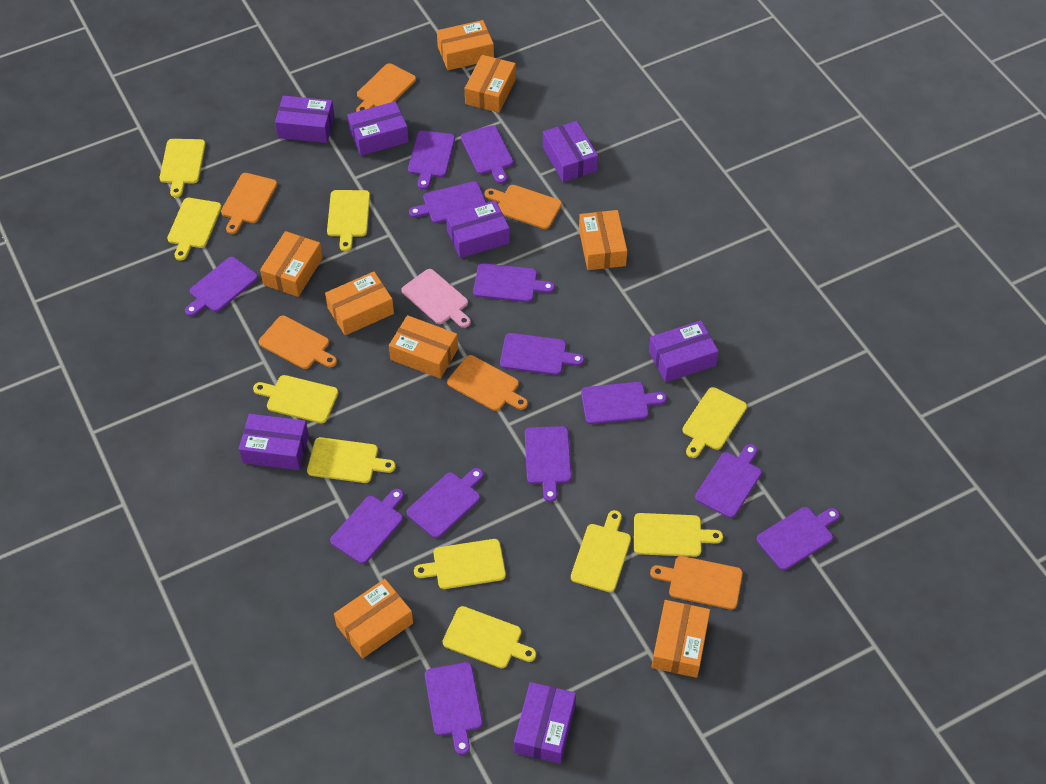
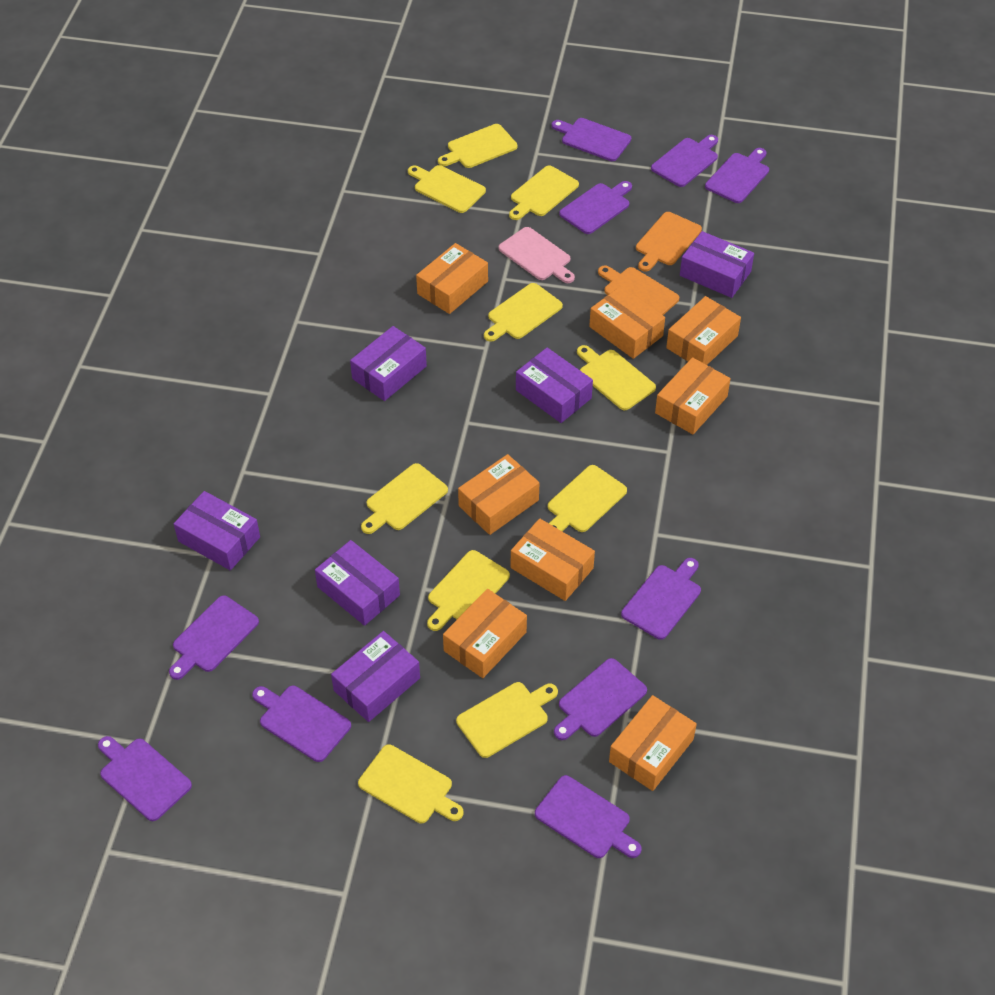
orange cutting board: [221,173,277,234] [259,316,337,369] [356,63,416,112] [447,355,528,411] [485,185,562,229] [650,556,743,610] = 6 -> [598,265,679,315] [636,212,702,272] = 2
purple box: [239,414,309,470] [275,96,335,143] [348,101,409,156] [446,200,510,258] [514,682,576,764] [543,121,598,182] [649,320,719,382] = 7 -> [174,491,260,570] [315,540,400,626] [331,631,420,722] [350,326,427,401] [516,347,593,423] [680,231,754,298] = 6
purple cutting board: [185,257,258,316] [330,489,404,564] [407,468,484,538] [408,131,455,190] [409,181,486,223] [425,662,483,755] [461,125,513,184] [473,263,555,302] [500,333,584,375] [525,426,571,502] [581,382,667,424] [695,444,762,518] [757,507,840,570] = 13 -> [98,736,192,821] [169,596,259,680] [252,686,351,762] [535,775,641,858] [552,118,631,161] [554,658,647,740] [559,181,632,234] [621,558,701,640] [651,135,718,187] [705,148,769,203] = 10

